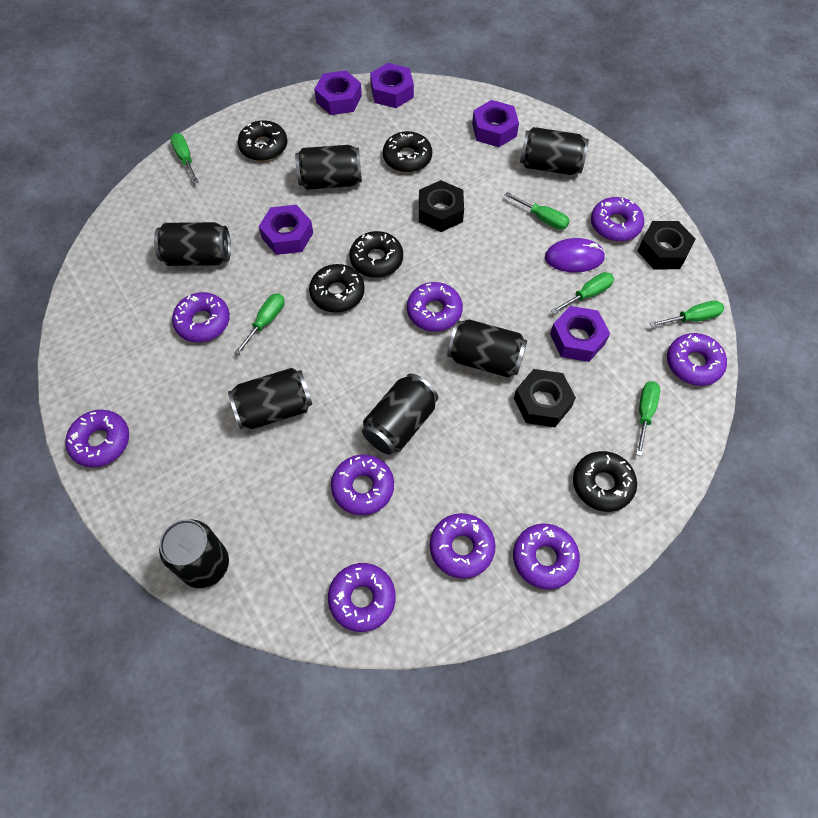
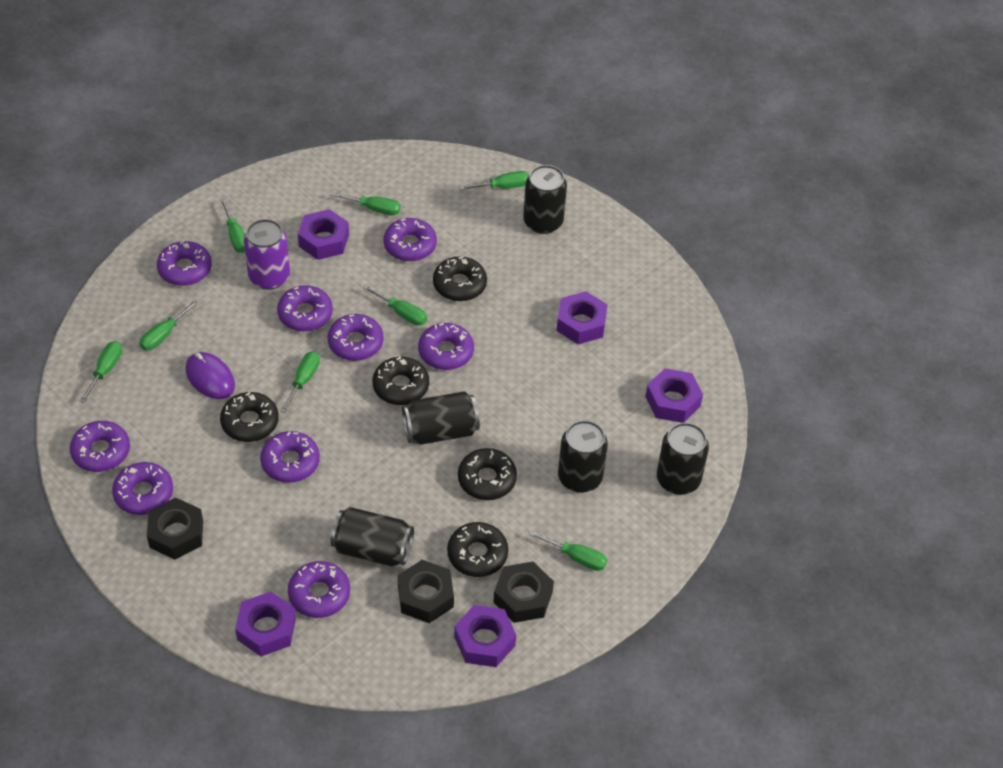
black can: [154,222,231,266] [159,519,229,588] [228,368,312,429] [295,145,362,190] [362,373,438,455] [447,319,528,378] [520,127,589,175] = 7 -> [330,507,414,566] [402,391,480,445] [523,165,567,234] [558,420,608,493] [657,423,709,495] = 5
green screwdriver: [170,133,199,184] [234,293,285,355] [505,192,570,230] [551,272,614,314] [636,381,660,456] [650,300,724,327] = 6 -> [79,341,122,403] [139,300,199,351] [220,198,245,253] [280,351,320,413] [330,192,401,215] [363,285,427,326] [460,171,529,190] [528,530,607,571] = 8
purple can: none = 0 -> [244,219,290,290] = 1

